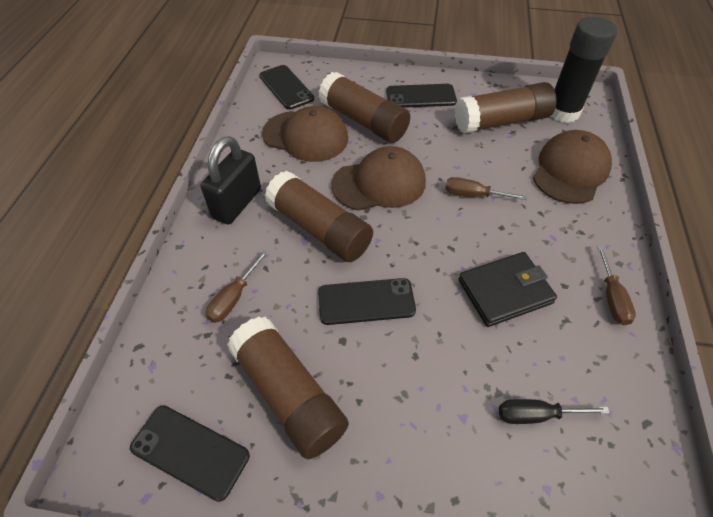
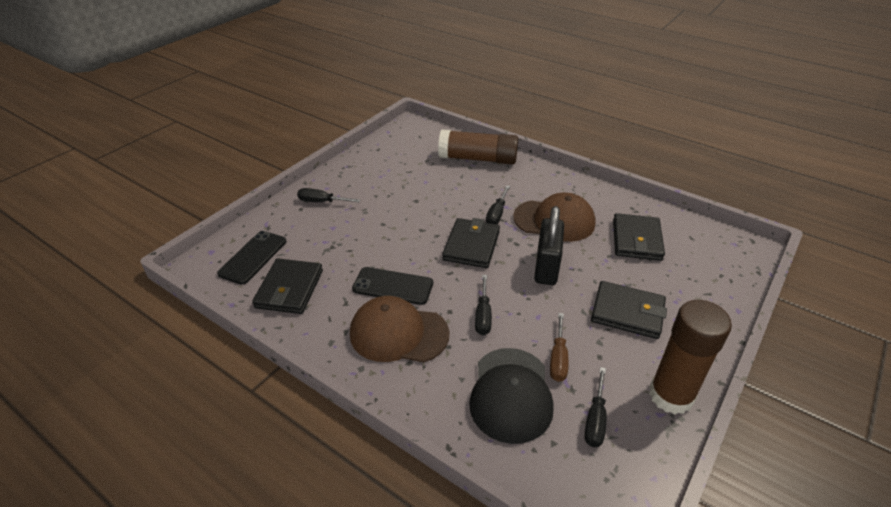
black cap: none = 0 -> [469,348,554,444] = 1
black glue stick: [550,17,617,123] = 1 -> none = 0
black phone: [130,406,250,502] [260,65,314,110] [318,278,416,325] [386,84,457,108] = 4 -> [217,231,286,285] [352,267,433,305] = 2
black screwdriver: [499,399,610,424] = 1 -> [297,188,360,202] [475,275,492,335] [486,185,510,224] [584,367,607,447] = 4
black wallet: [459,252,557,327] = 1 -> [252,258,323,314] [442,218,500,268] [591,281,667,339] [613,213,665,261] = 4
brown cap: [262,106,348,162] [331,146,426,211] [533,130,612,204] = 3 -> [350,296,449,362] [513,193,596,242] = 2
brown glue stick: [227,317,349,459] [265,171,373,262] [318,72,410,143] [455,82,557,133] = 4 -> [438,129,518,165] [649,300,732,414] = 2
brown screwdriver: [206,250,268,323] [445,177,527,200] [597,245,636,325] = 3 -> [550,313,568,382] = 1

